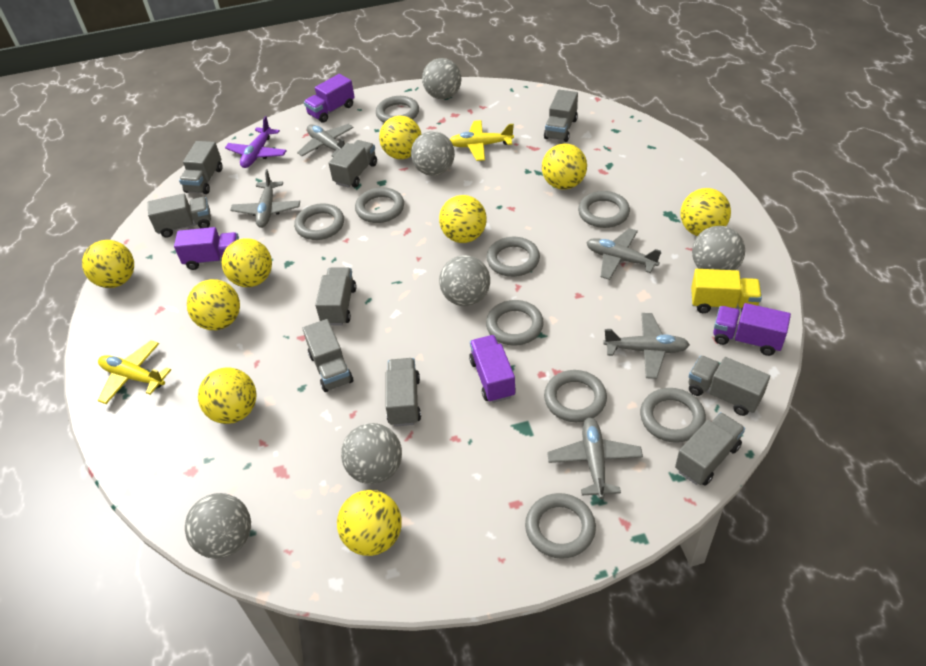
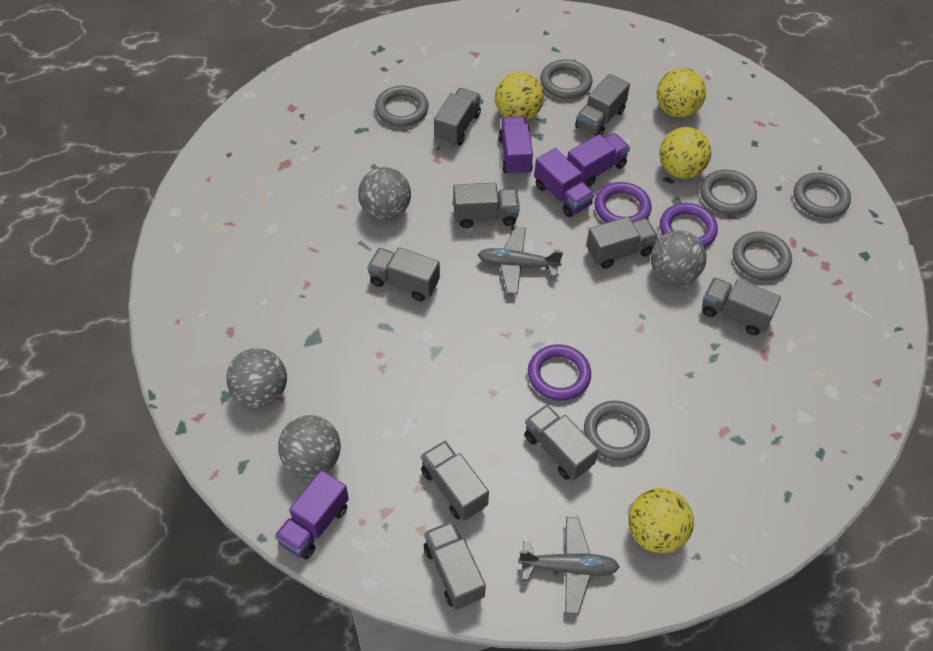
grey ball: [185,493,251,559] [341,423,402,484] [411,131,455,176] [422,58,461,99] [439,255,490,306] [692,226,745,270] = 6 -> [226,348,287,408] [278,415,341,478] [358,167,411,220] [651,230,707,285] = 4
grey plane: [230,169,300,228] [297,124,353,157] [547,418,643,499] [586,228,661,280] [603,313,690,379] = 5 -> [478,227,563,295] [518,517,620,615] = 2
grey ring: [294,203,344,240] [355,187,404,223] [376,96,419,123] [486,237,540,277] [486,300,544,346] [525,493,596,559] [544,370,607,422] [578,191,630,228] [640,388,706,443] = 9 -> [375,86,429,127] [540,59,592,99] [584,400,650,461] [700,169,757,215] [733,231,792,281] [794,172,851,218] = 6
purple plane: [225,116,287,168] = 1 -> none = 0
purple ring: none = 0 -> [528,344,591,401] [594,182,652,223] [660,203,718,247] = 3
yellow ball: [82,240,134,288] [187,279,240,330] [198,367,257,424] [222,238,272,287] [337,490,402,556] [379,116,421,159] [439,195,487,243] [542,144,587,190] [680,188,731,236] = 9 -> [495,72,544,121] [628,488,694,554] [657,68,706,118] [659,127,711,179] = 4
yellow plane: [98,340,171,404] [450,120,514,161] = 2 -> none = 0
yellow truck: [691,269,762,313] = 1 -> none = 0

